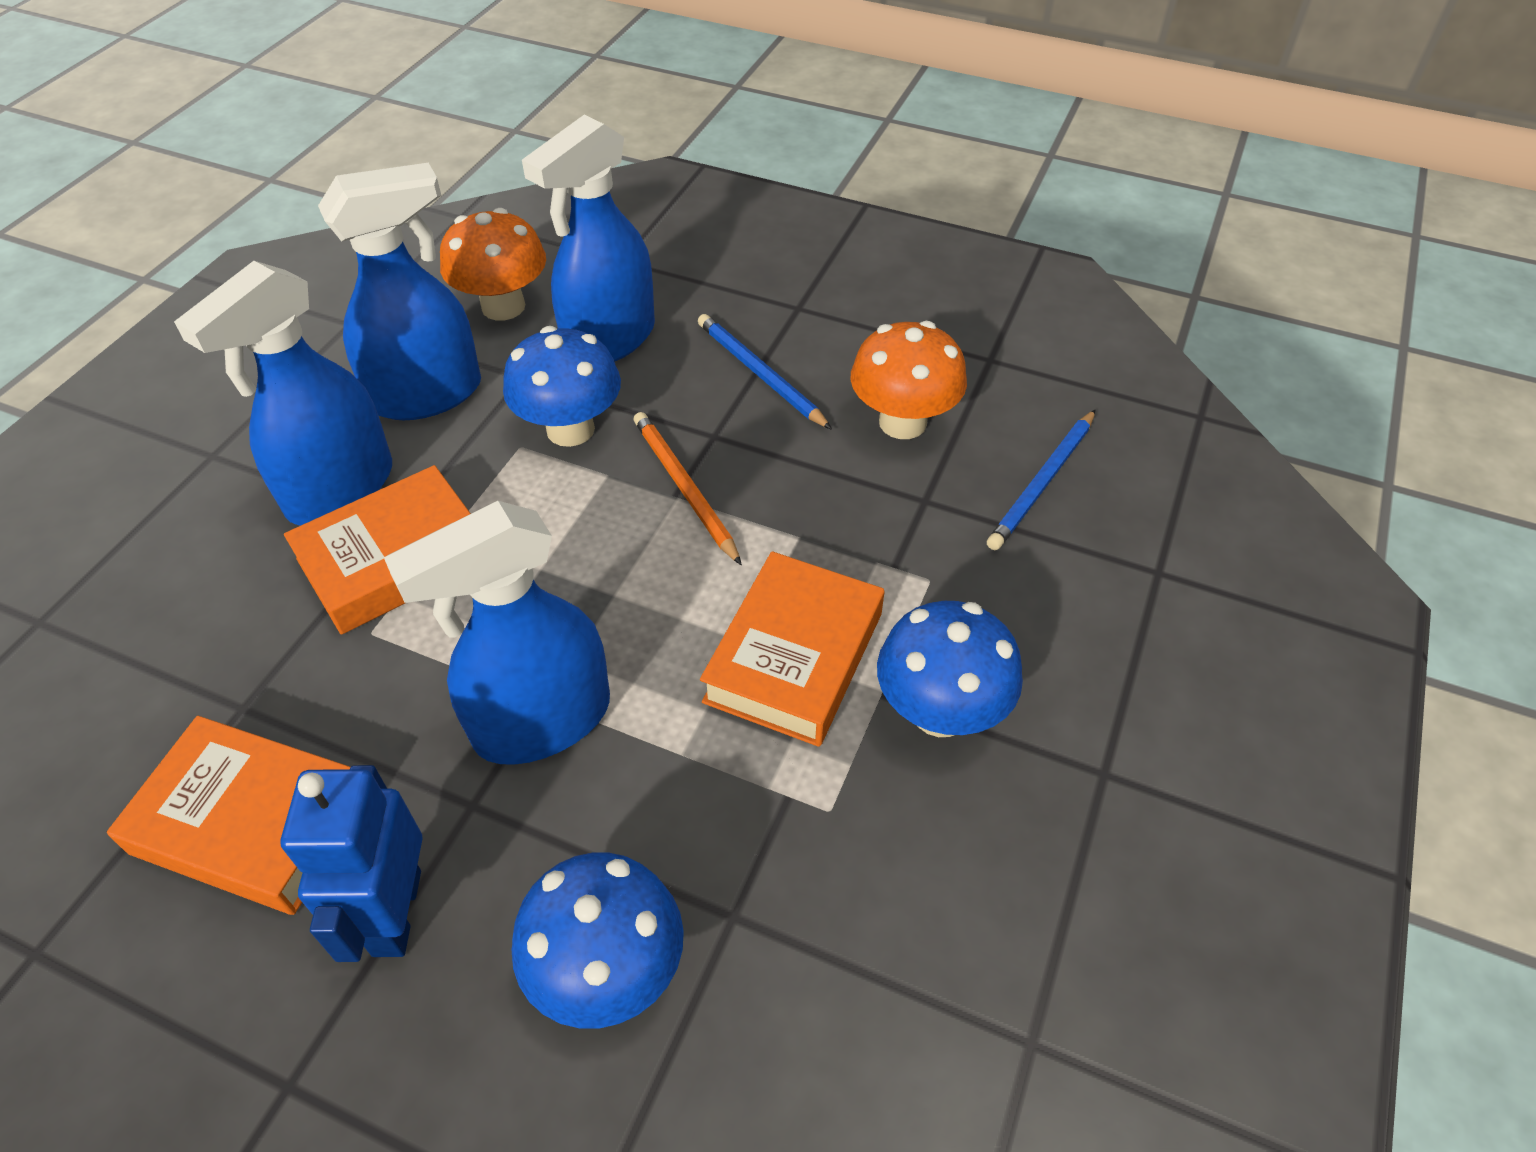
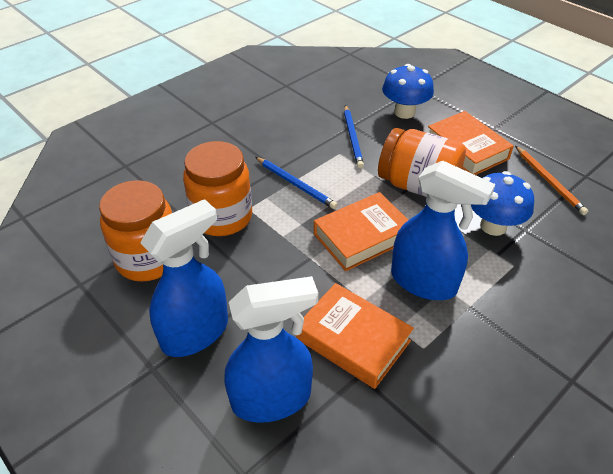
blue mushroom: [503,326,621,447] [512,853,684,1028] [877,601,1023,737] = 3 -> [382,64,434,119] [471,171,534,236] = 2
blue robot: [281,765,423,962] = 1 -> none = 0
blue spray bottle: [174,261,392,525] [318,163,481,420] [384,501,610,765] [522,115,655,362] = 4 -> [140,199,228,357] [225,276,318,423] [391,161,495,300] = 3
orange jar: none = 0 -> [99,180,172,282] [183,141,252,236] [378,128,466,197] = 3
orange mushroom: [440,208,546,320] [851,321,967,439] = 2 -> none = 0

